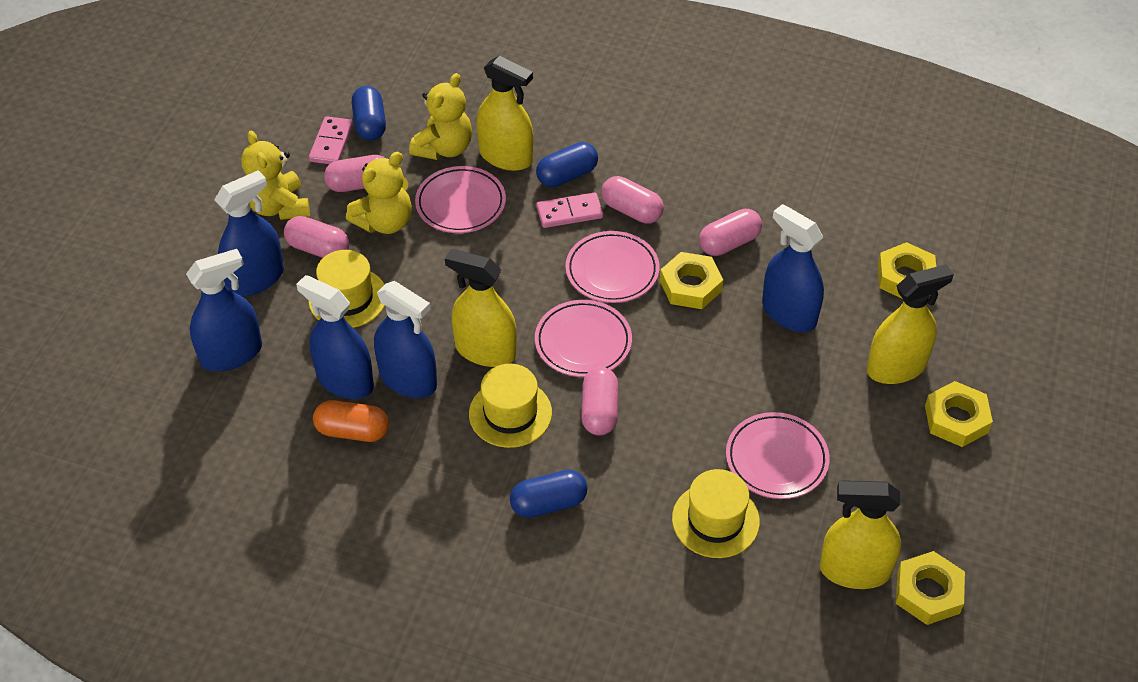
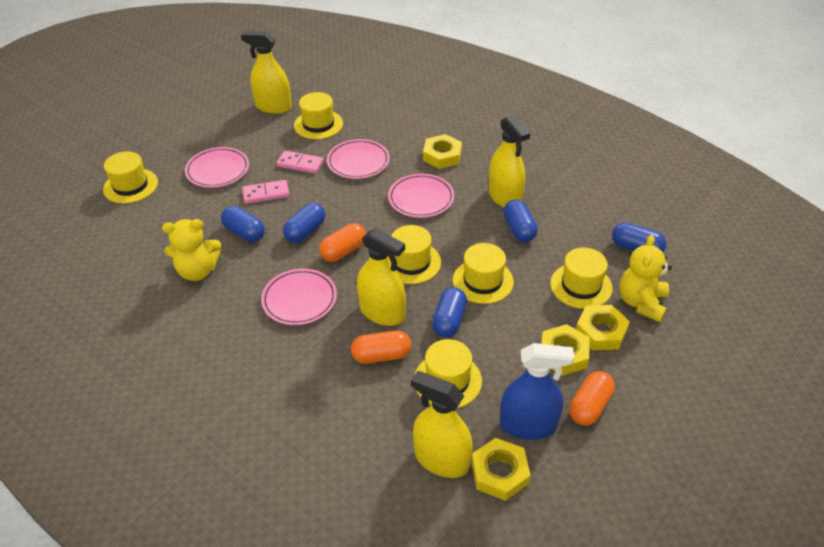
blue capsule: [352,86,386,140] [510,470,588,518] [536,142,598,187] = 3 -> [221,206,265,242] [283,203,325,243] [432,287,467,337] [503,199,538,242] [612,223,667,252] = 5
blue spray bottle: [186,249,262,371] [214,170,284,296] [296,275,374,399] [374,281,437,398] [762,204,824,332] = 5 -> [500,343,574,440] = 1
orange capsule: [313,400,389,442] = 1 -> [319,223,366,262] [351,330,411,364] [569,371,615,426] = 3
pink capsule: [284,216,349,258] [324,155,385,192] [581,367,618,435] [601,176,664,224] [699,209,762,256] = 5 -> none = 0
yellow hat: [308,250,385,328] [469,364,552,448] [672,469,760,558] = 3 -> [103,151,158,204] [294,92,343,139] [388,225,441,284] [415,339,482,408] [453,243,514,304] [550,247,613,309] = 6
yellow teddy bear: [241,131,310,220] [346,152,412,234] [409,73,472,160] = 3 -> [162,219,221,281] [619,235,672,322] = 2

